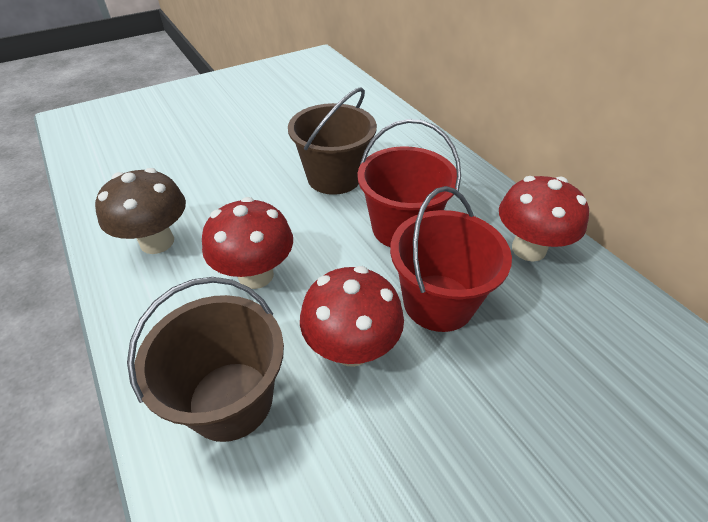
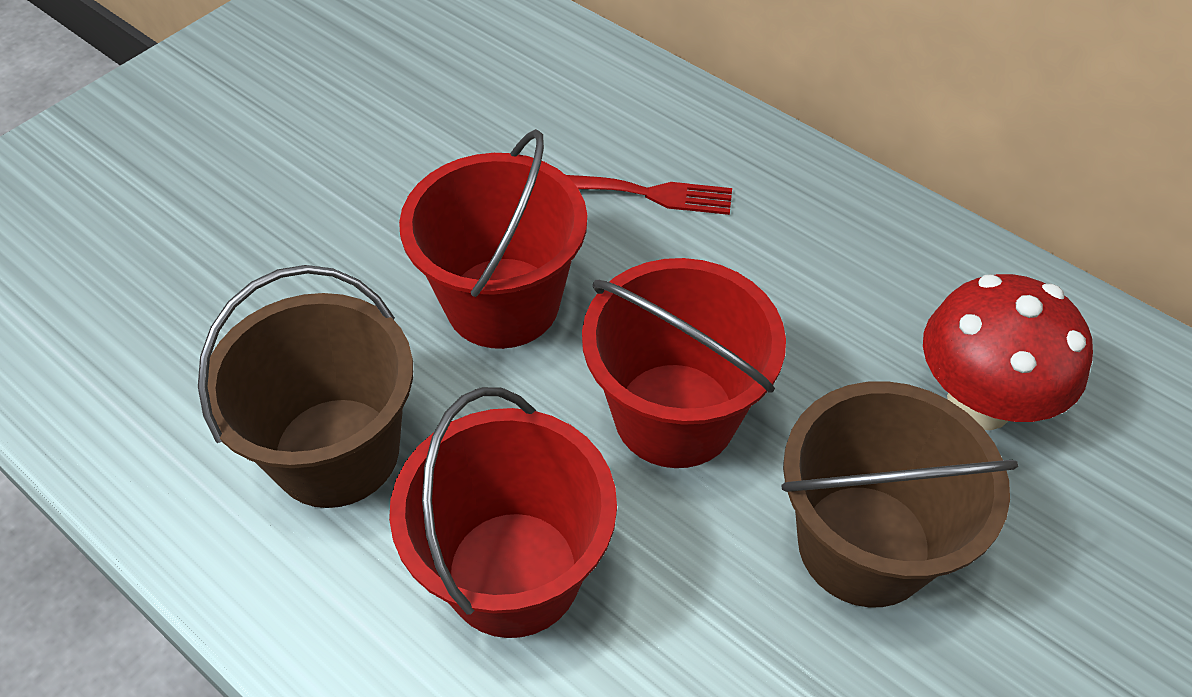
brown mushroom: [95,168,186,254] = 1 -> none = 0
red bucket: [357,119,461,247] [390,186,512,332] = 2 -> [389,387,617,638] [399,129,587,349] [582,258,786,468] = 3
red fork: none = 0 -> [566,175,732,215] = 1
red mushroom: [202,197,293,289] [300,266,404,367] [499,176,589,262] = 3 -> [923,274,1093,430] = 1

